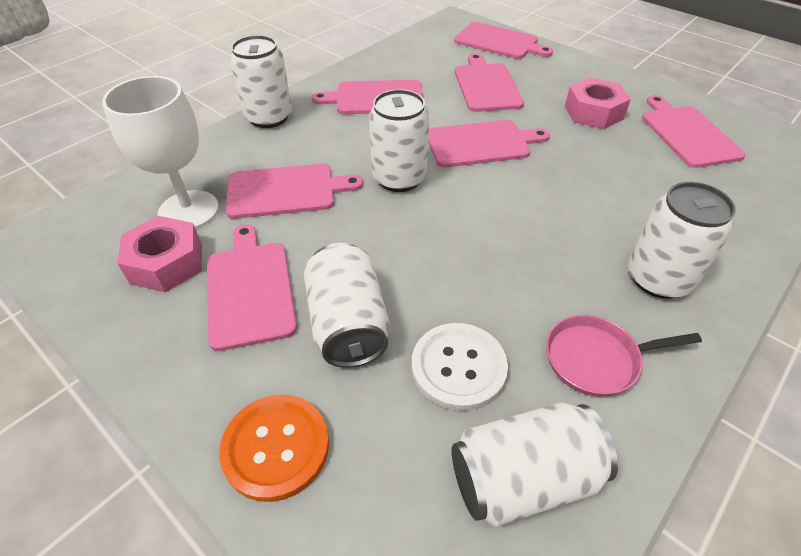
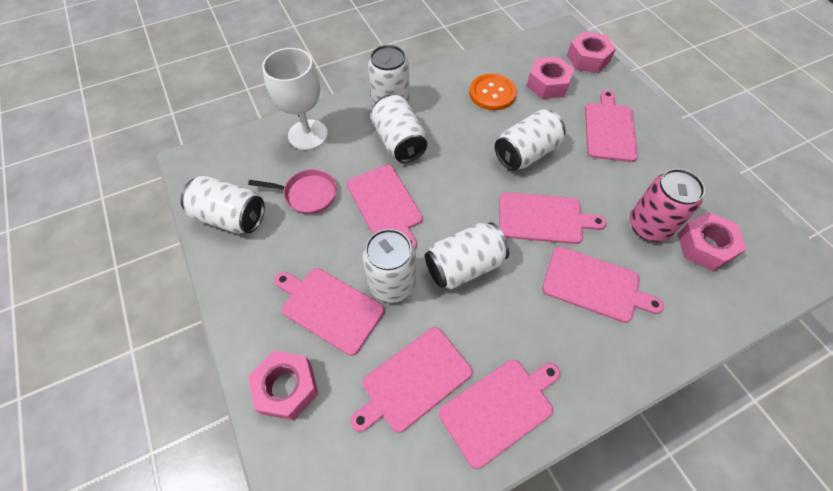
pink can: none = 0 -> [629,169,705,242] = 1
pink nut: [117,216,202,292] [565,78,631,129] = 2 -> [248,351,319,420] [527,57,575,99] [567,31,616,73] [678,212,747,271] = 4
white button: [412,323,508,411] = 1 -> none = 0
white can: [230,35,292,128] [304,243,390,368] [369,89,429,192] [452,403,618,527] [628,182,736,299] = 5 -> [180,175,265,234] [362,229,416,303] [368,45,410,106] [371,94,427,163] [425,222,509,289] [495,109,566,171] = 6

